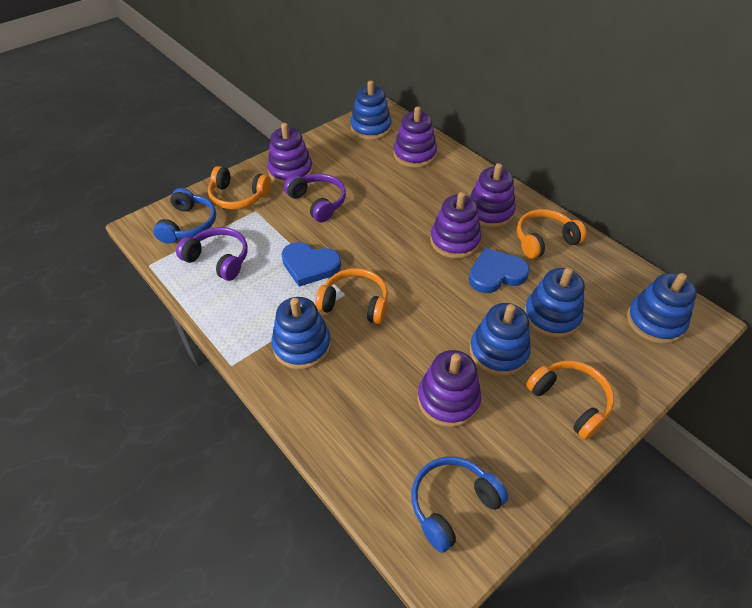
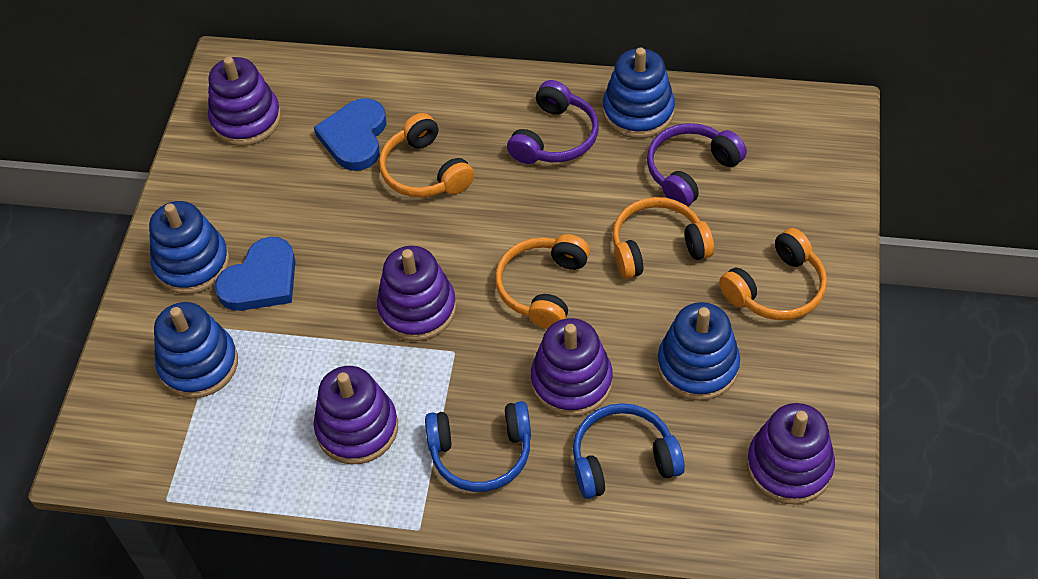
blue stacking toy: [271,297,331,370] [350,81,392,140] [470,303,531,376] [524,268,585,338] [627,273,697,344] = 5 -> [149,201,230,294] [154,302,238,398] [603,47,675,138] [657,302,740,401] = 4

